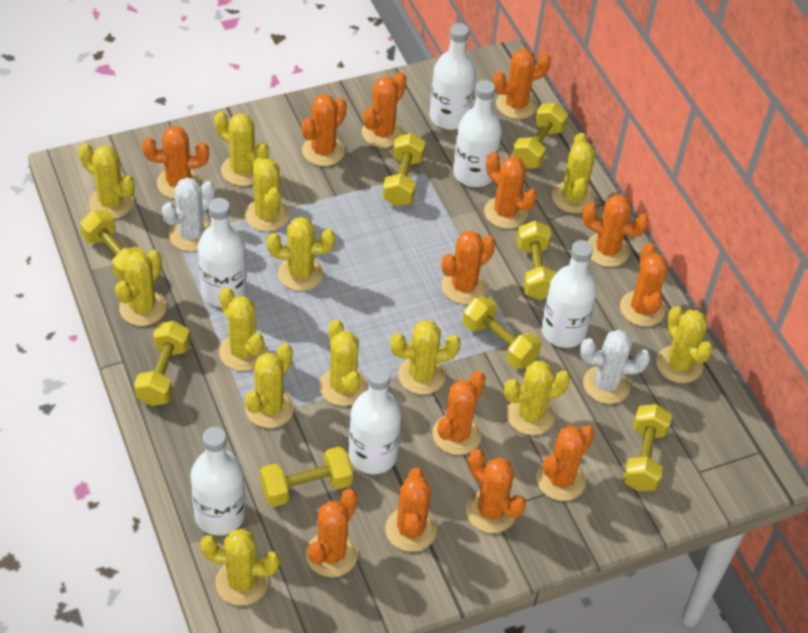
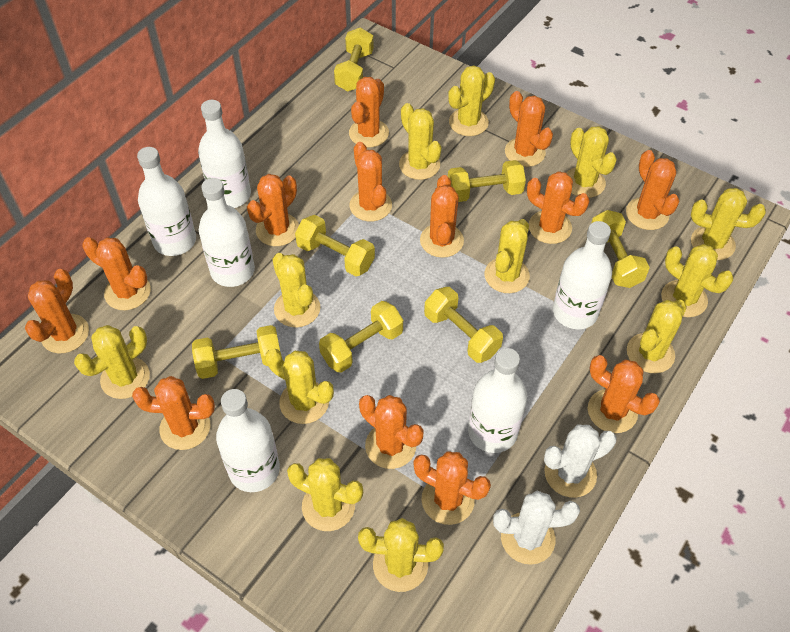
yellow cactus: [79,144,135,219] [115,250,167,326] [200,529,280,606] [214,112,269,186] [219,287,267,371] [245,157,289,232] [245,343,294,428] [267,217,335,291] [319,319,367,406] [390,320,461,395] [504,361,571,435] [552,133,595,213] [656,306,713,383] = 13 -> [74,325,150,399] [266,348,334,424] [272,253,321,328] [287,458,363,531] [358,518,444,592] [399,103,442,180] [448,65,495,136] [485,219,530,293] [567,126,617,198] [627,300,687,373] [661,244,733,317] [691,188,766,260] = 12
yellow dumbbell: [80,210,144,281] [134,321,190,406] [260,446,353,507] [383,133,425,206] [463,296,541,369] [512,103,568,168] [517,221,557,300] [623,404,672,491] = 8 -> [192,325,280,379] [295,215,375,276] [319,301,403,373] [334,28,374,91] [424,287,503,363] [448,160,526,202] [592,210,650,288] = 7

